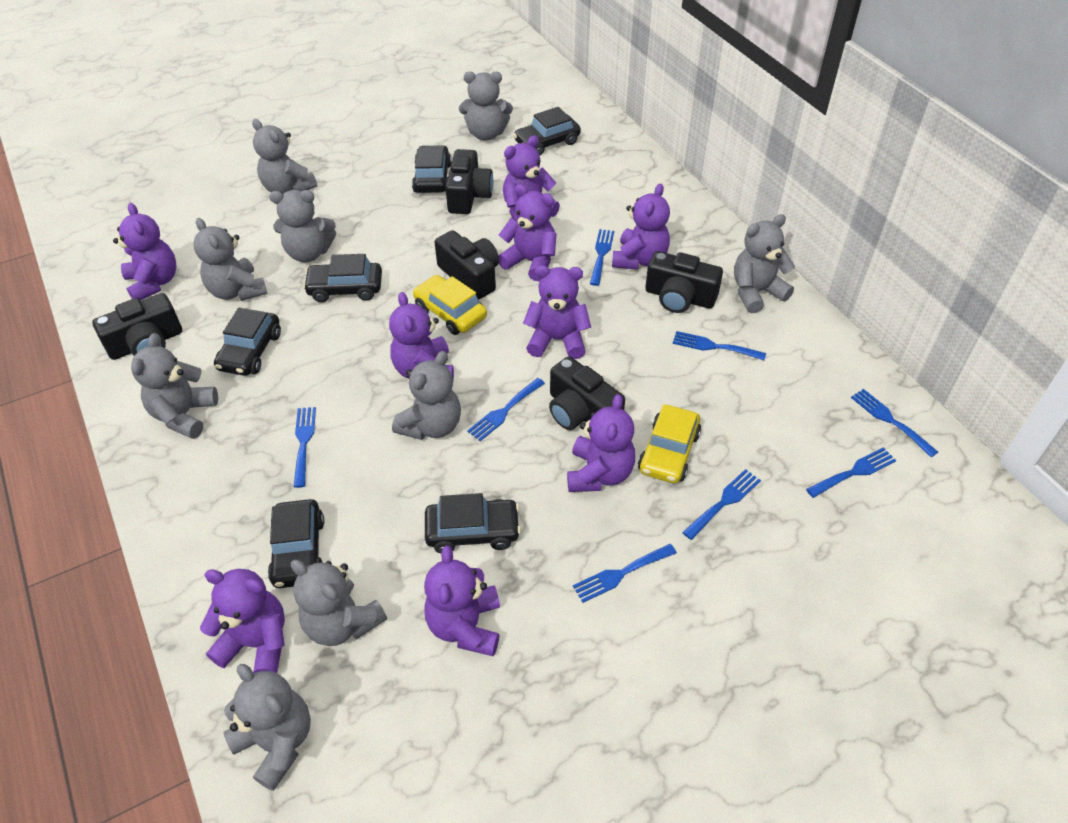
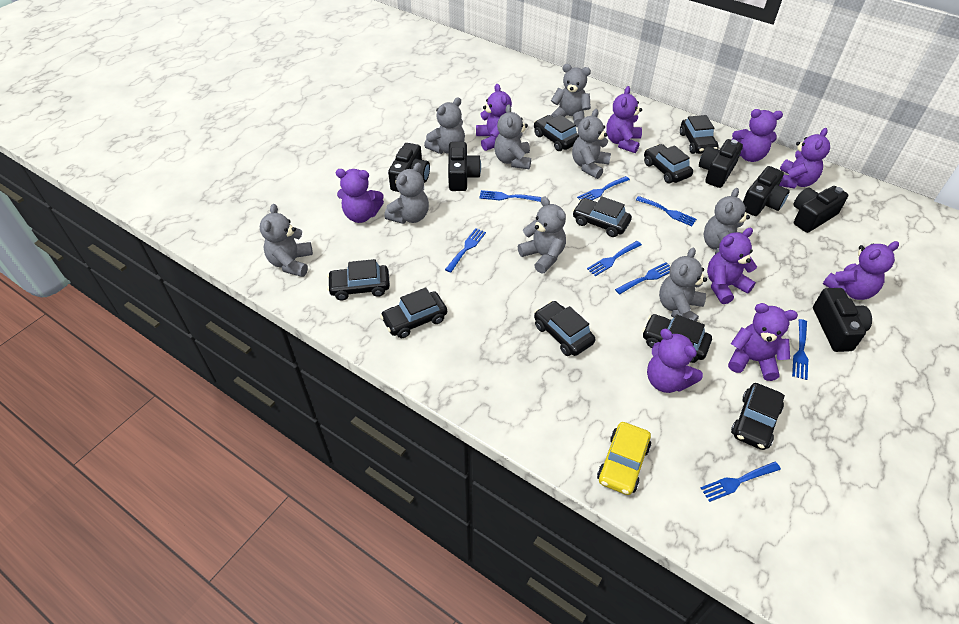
black camera: [92,293,182,360] [435,230,499,300] [445,149,493,214] [549,356,625,430] [645,251,723,313] = 5 -> [388,143,430,192] [448,142,481,191] [699,139,743,188] [743,166,790,216] [793,186,848,233] [813,288,872,352] = 6
black car: [214,308,281,376] [268,499,324,588] [303,254,382,302] [412,145,452,193] [425,493,521,553] [513,107,581,156] = 6 -> [327,259,390,300] [380,287,447,338] [534,115,579,151] [534,301,595,356] [573,196,632,237] [642,314,712,363] [644,144,693,183] [680,115,719,154] [731,383,785,450] = 9
yellow car: [413,275,487,335] [638,404,701,484] = 2 -> [597,422,651,495] = 1

